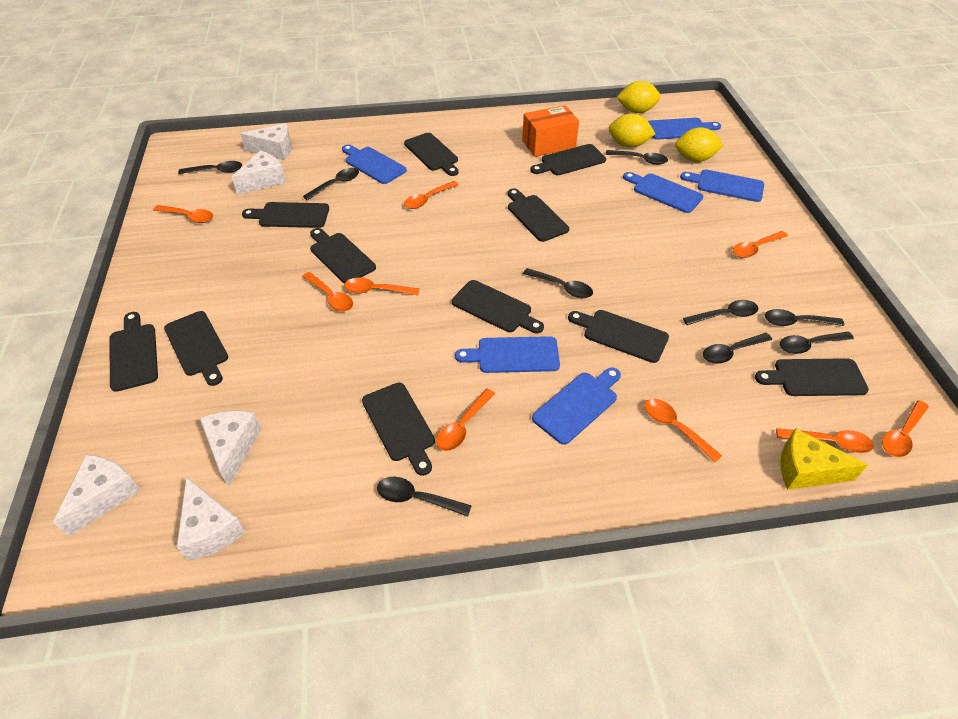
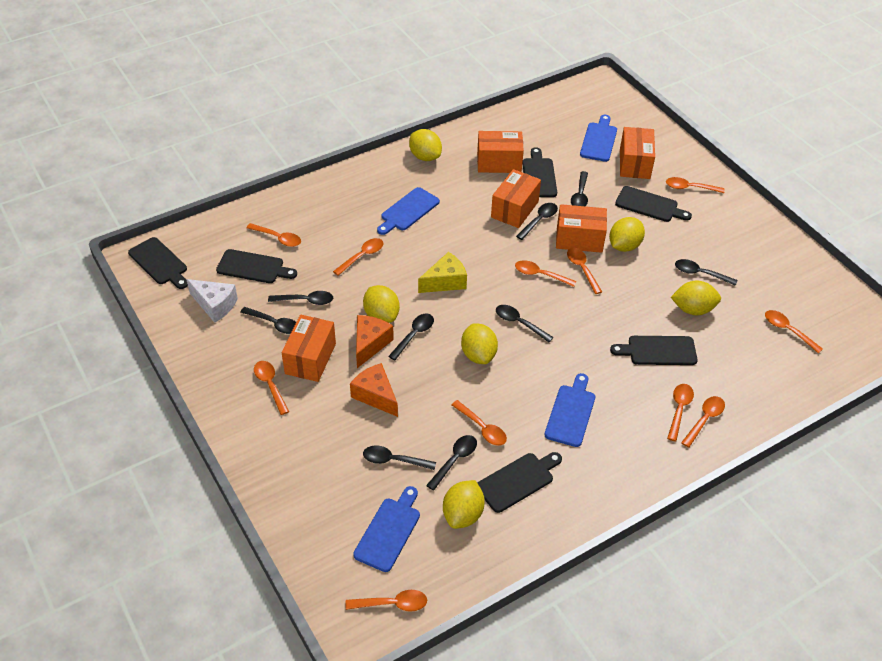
black cutting board: [110,312,158,392] [164,311,228,386] [242,202,329,228] [310,228,376,284] [362,383,435,476] [404,133,459,176] [452,280,544,333] [507,188,569,242] [530,144,606,175] [568,310,669,363] [755,358,869,396] = 11 -> [128,237,188,289] [216,249,297,283] [478,452,562,513] [522,147,557,197] [610,336,698,365] [615,186,692,222] = 6
blue cutting board: [342,144,407,184] [455,336,560,373] [532,367,621,445] [623,172,703,213] [648,118,721,140] [680,169,764,202] = 6 -> [353,486,420,572] [377,187,440,235] [544,373,595,447] [580,115,617,162] = 4
orange box: [522,105,579,157] = 1 -> [282,315,336,382] [477,131,524,173] [491,169,541,228] [556,204,607,253] [620,127,655,179] = 5
orange cheese: none = 0 -> [350,363,398,417] [356,315,394,368] = 2
orange spoon: [153,205,213,223] [302,272,353,312] [344,278,419,295] [404,181,459,209] [436,388,495,451] [644,398,722,462] [733,231,788,258] [776,428,874,453] [882,400,929,457] = 9 -> [246,223,301,247] [254,361,289,415] [333,238,384,276] [345,590,427,612] [452,400,507,446] [515,260,576,287] [567,248,602,294] [666,177,725,193] [667,384,694,441] [681,396,725,448] [765,310,823,353] = 11
white cheese: [53,455,141,537] [177,477,245,561] [200,411,261,487] [232,151,286,195] [240,123,292,160] = 5 -> [186,279,238,323] = 1
yellow lemon: [608,113,655,148] [617,81,661,113] [675,127,723,162] = 3 -> [363,285,400,323] [409,129,442,161] [443,480,485,529] [461,323,498,364] [609,217,645,252] [671,281,721,315] = 6

